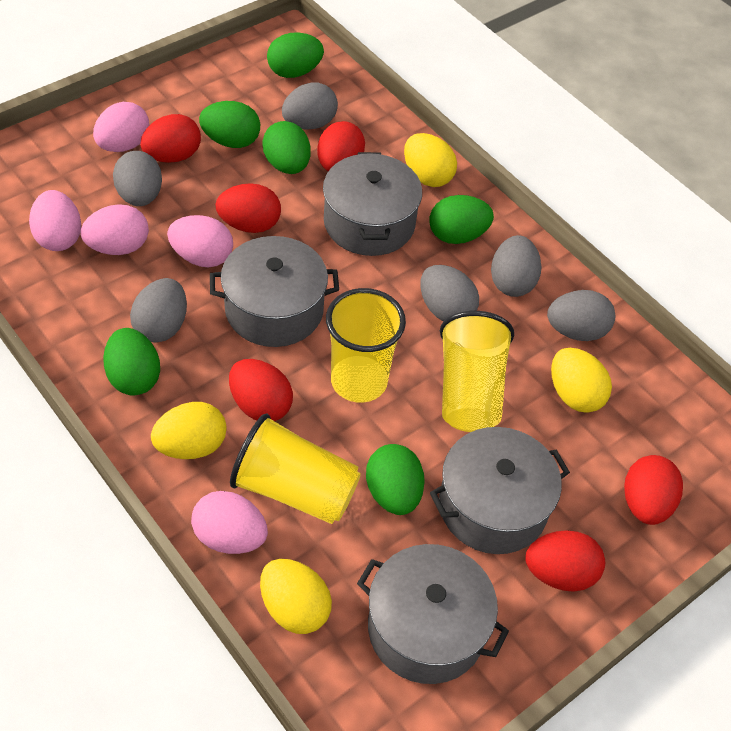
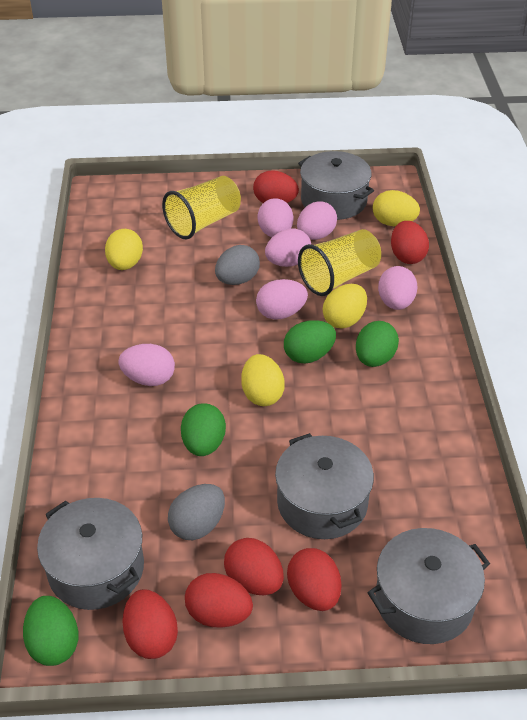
green egg: [103,328,160,395] [199,101,260,148] [262,121,311,174] [267,32,324,78] [366,444,425,515] [429,195,494,244] = 6 -> [23,596,79,666] [181,403,226,456] [284,320,336,364] [356,321,399,367] = 4
grey egg: [113,151,162,206] [130,278,187,343] [282,82,338,130] [420,265,479,322] [491,235,541,297] [547,290,615,341] = 6 -> [168,484,225,540] [215,245,260,285] = 2
pink egg: [29,190,81,251] [81,204,149,255] [93,102,149,152] [167,215,233,267] [191,491,268,554] = 5 -> [118,344,175,386] [256,279,308,320] [258,198,293,237] [265,229,311,267] [297,201,337,240] [378,266,417,310] = 6
yellow cup: [230,413,361,524] [326,288,406,403] [440,311,514,432] = 3 -> [162,176,241,240] [298,229,381,296] = 2

